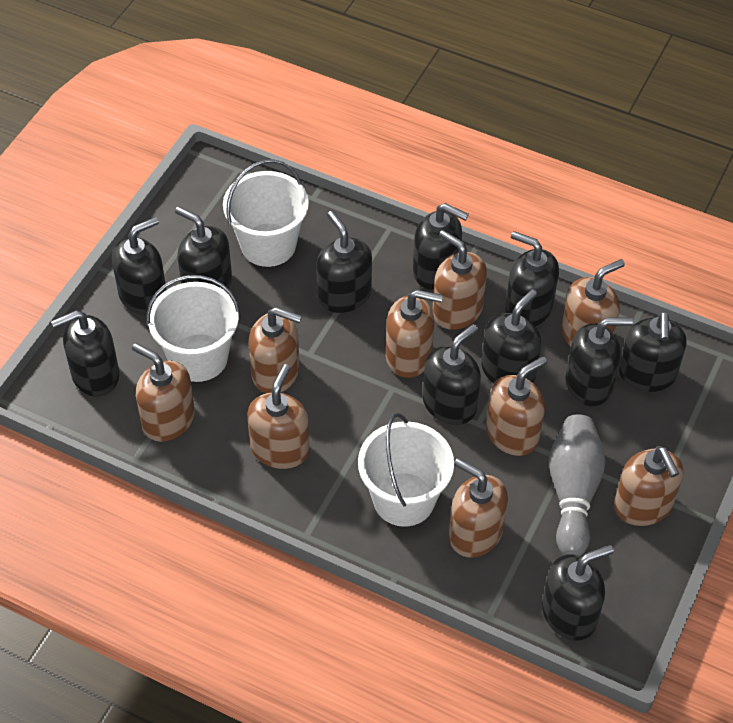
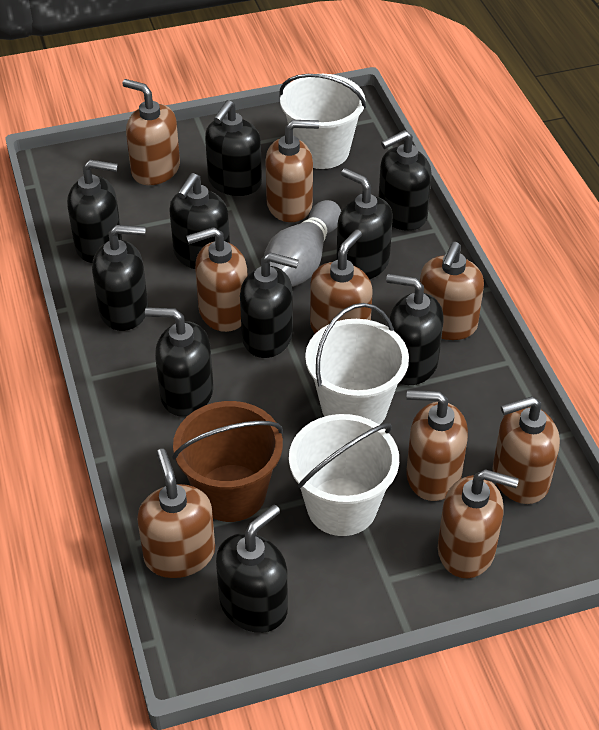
black soap dispenser: [51,310,120,397] [112,217,166,315] [175,206,232,290] [316,211,372,313] [413,203,469,290] [423,324,481,425] [481,289,541,383] [505,231,559,326] [542,545,614,641] [566,318,633,406] [619,312,687,392] = 11 -> [67,160,122,263] [92,225,148,331] [145,307,214,417] [169,173,230,269] [205,100,262,196] [216,505,288,633] [240,252,299,358] [336,168,393,279] [379,130,432,231] [386,274,444,385] = 10
brown bucket: none = 0 -> [173,401,283,522] = 1

